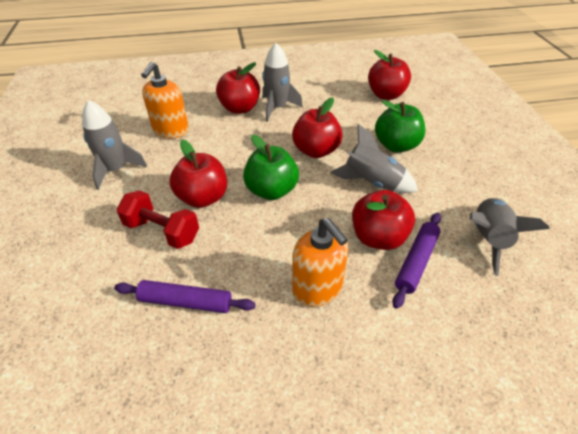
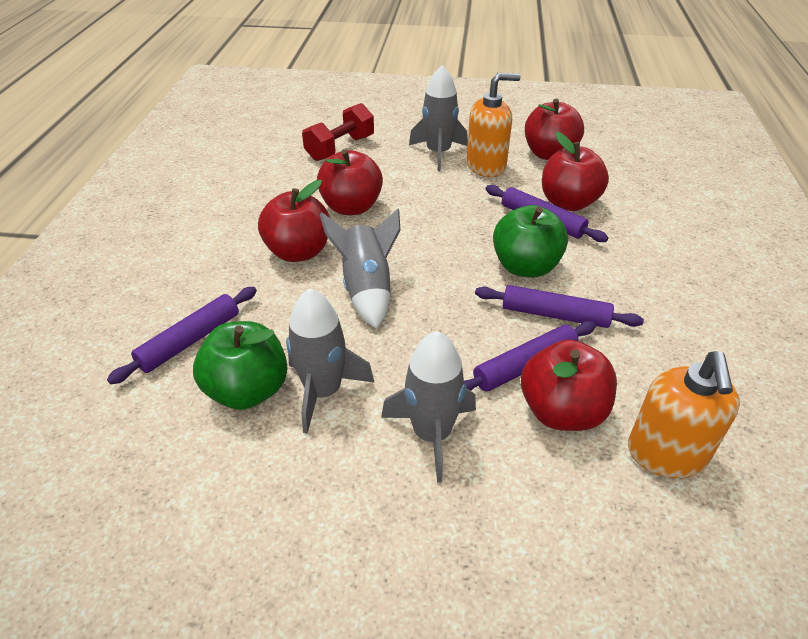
purple rolling pin: [114,280,256,313] [392,213,441,309] = 2 -> [107,287,257,384] [464,321,596,392] [475,285,644,328] [485,185,609,242] = 4

